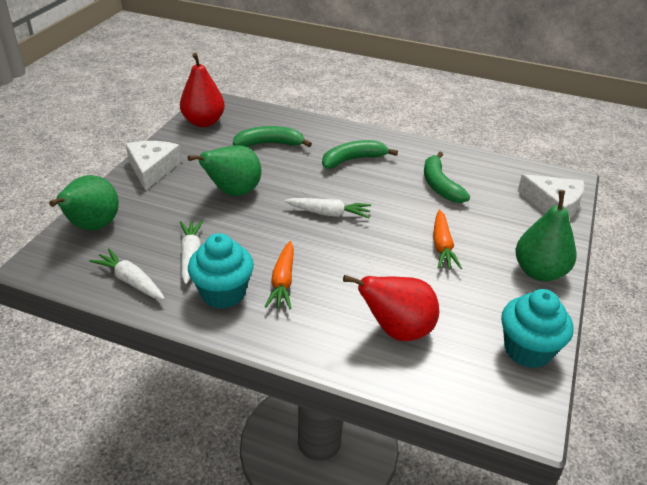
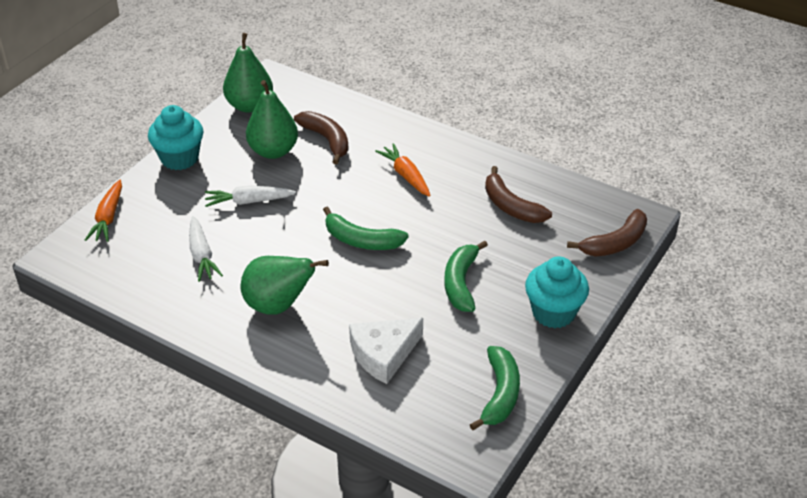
brown banana: none = 0 -> [294,111,349,164] [485,166,552,223] [567,209,647,257] = 3
red pear: [180,53,225,127] [343,275,439,341] = 2 -> none = 0
white carrot: [89,248,165,300] [180,220,203,284] [284,198,371,218] = 3 -> [189,216,223,282] [205,186,296,207] = 2
white cheese: [126,141,181,191] [518,174,584,219] = 2 -> [349,318,423,384] = 1

